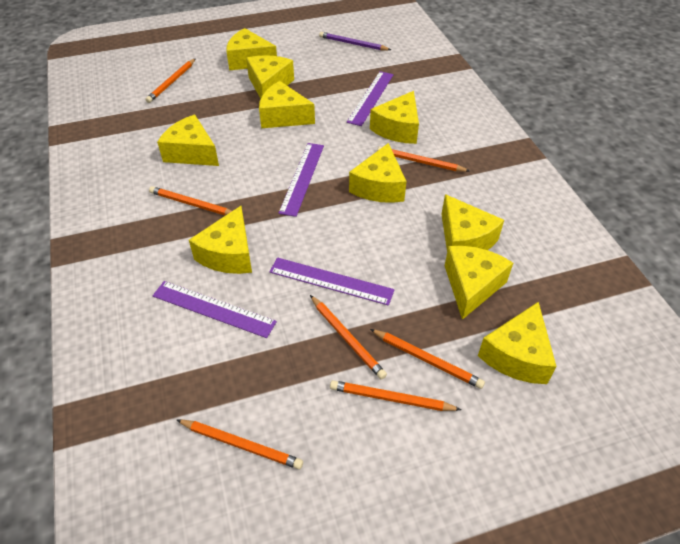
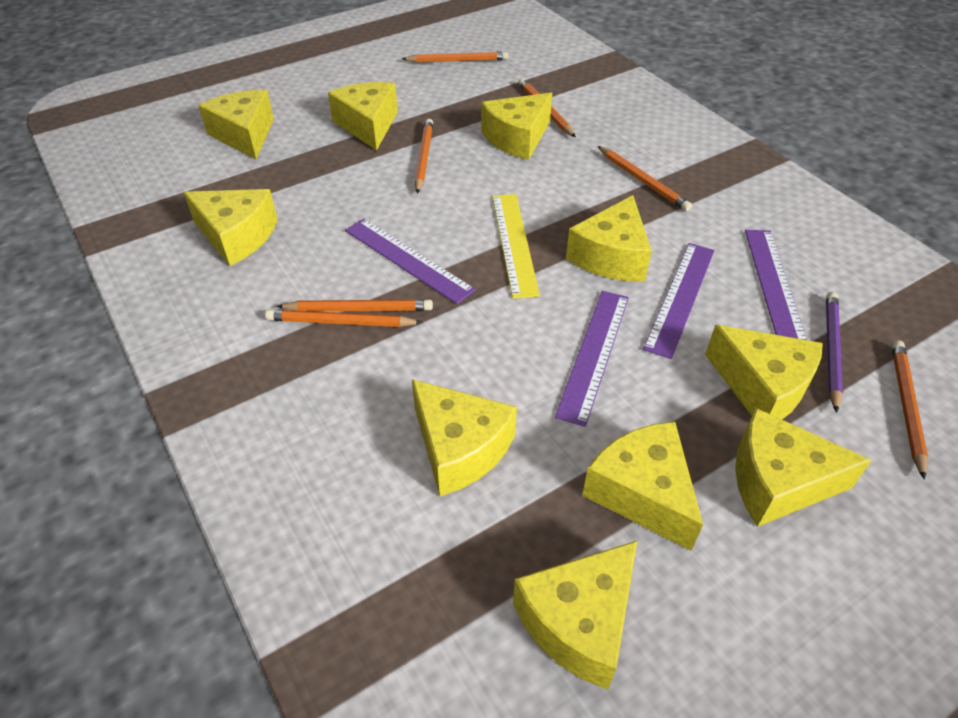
yellow ruler: none = 0 -> [492,194,540,299] = 1

